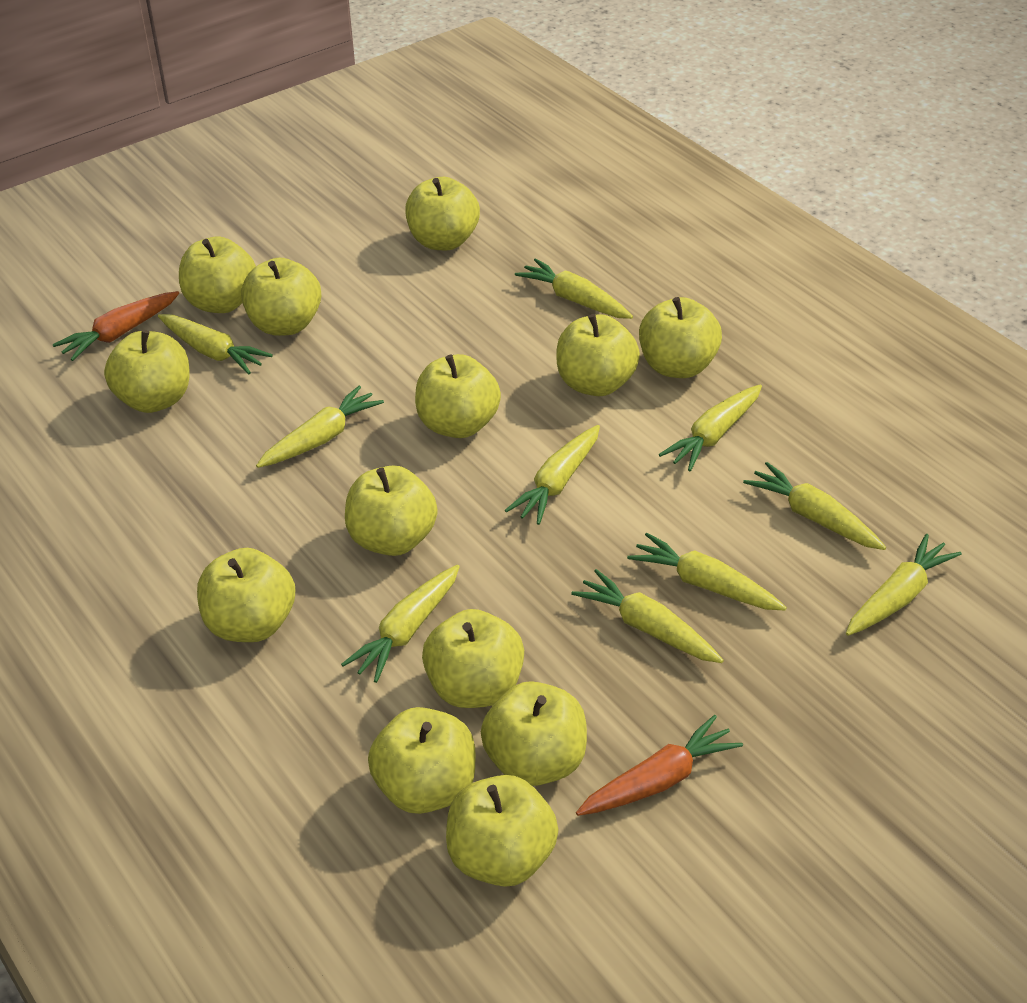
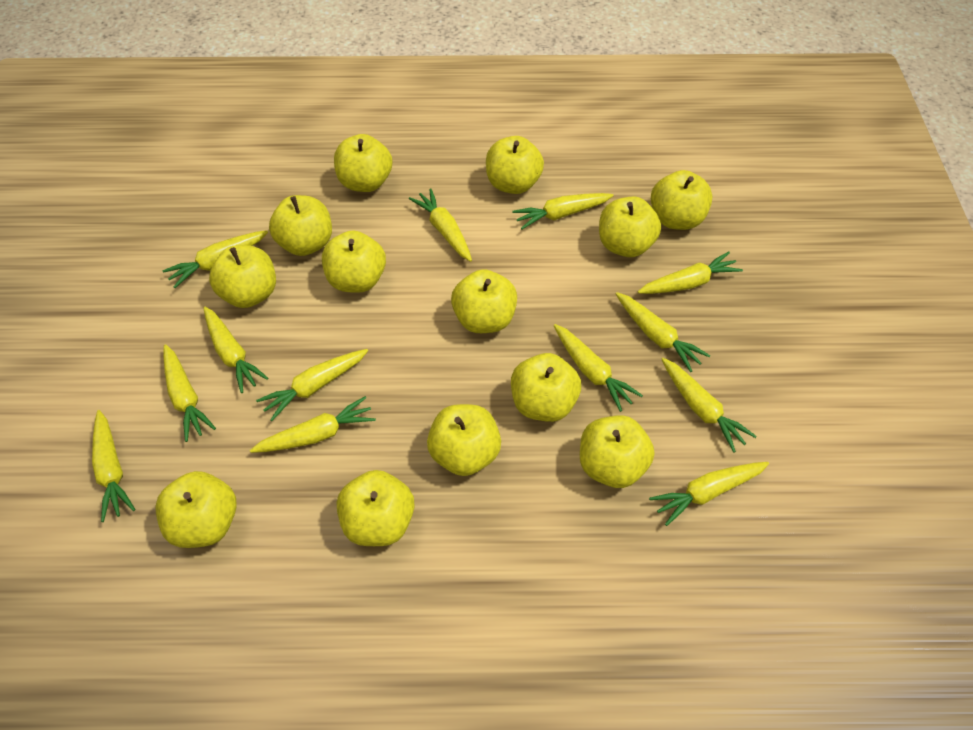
orange carrot: [52,291,179,361] [576,715,743,816] = 2 -> none = 0
yellow carrot: [158,314,273,374] [256,385,384,468] [341,565,460,683] [505,425,600,525] [515,258,633,319] [571,569,724,663] [627,533,787,610] [659,384,762,471] [743,462,886,550] [846,534,962,636] = 10 -> [92,410,135,522] [163,230,268,288] [163,344,216,442] [204,307,268,393] [250,396,376,453] [256,349,368,421] [409,188,472,262] [512,193,614,229] [554,324,643,412] [616,292,710,372] [638,251,743,294] [649,462,769,526] [661,358,757,453] = 13

